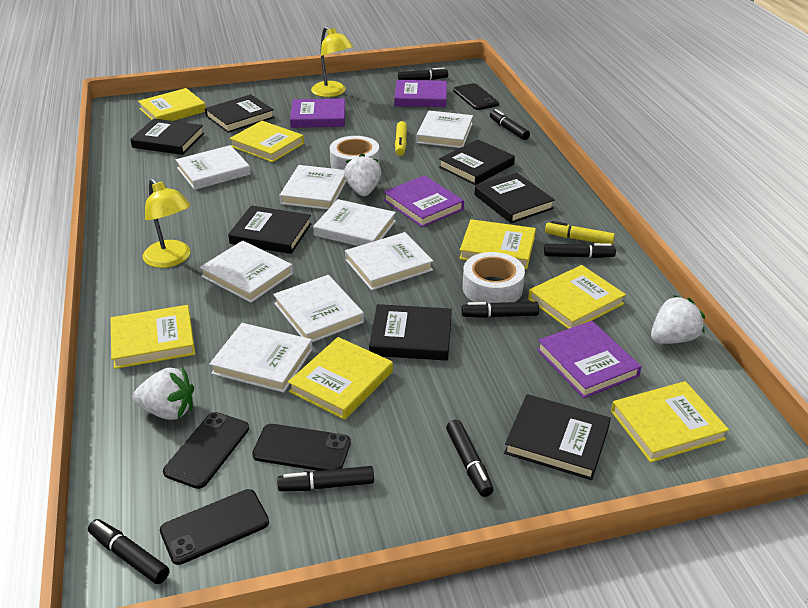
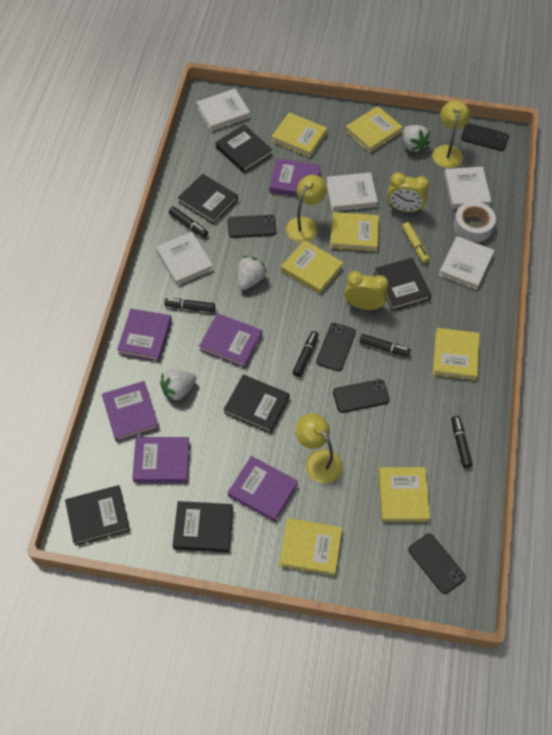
black book: [130,118,204,155] [205,94,275,133] [228,205,312,254] [369,304,452,361] [439,140,515,185] [475,173,555,223] [504,394,611,480] = 7 -> [65,485,130,546] [172,501,233,553] [178,174,238,224] [216,124,272,173] [224,375,289,433] [374,258,431,311] = 6
black marker: [88,519,169,584] [277,466,374,491] [398,67,448,80] [446,420,494,497] [461,302,539,318] [490,109,530,140] [544,243,616,258] = 7 -> [164,298,215,312] [169,207,208,237] [292,331,319,377] [359,334,411,357] [451,416,473,468] = 5
black phone: [160,489,269,565] [163,412,249,489] [252,424,351,471] [453,83,499,110] = 4 -> [228,215,276,238] [316,323,356,371] [333,379,390,413] [408,534,466,594] [461,123,509,151] = 5
purple book: [290,99,345,128] [384,175,464,227] [394,80,447,107] [537,321,641,398] = 4 -> [102,381,159,442] [117,309,172,361] [132,437,190,483] [199,313,262,368] [228,456,298,522] [269,158,321,197] = 6
white book: [176,145,251,190] [200,241,293,303] [209,323,313,393] [273,275,364,342] [279,165,346,210] [313,199,396,246] [345,232,433,290] [416,111,473,148] = 8 -> [156,232,213,286] [196,89,250,131] [326,172,378,212] [439,236,495,290] [444,167,492,209] = 5
white tape: [330,136,380,170] [463,252,525,304] = 2 -> [453,202,496,242] = 1
yellow clock: none = 0 -> [344,271,389,310] [387,172,429,212] = 2
yellow lamp: [143,178,191,268] [311,26,353,97] = 2 -> [286,175,327,242] [295,413,343,483] [432,101,470,168] = 3
yellow marker: [395,121,407,156] [545,221,615,245] = 2 -> [402,222,430,263] = 1

